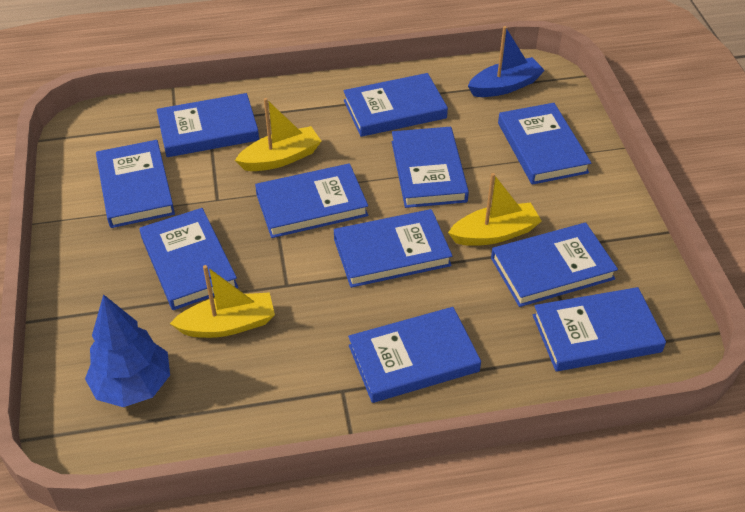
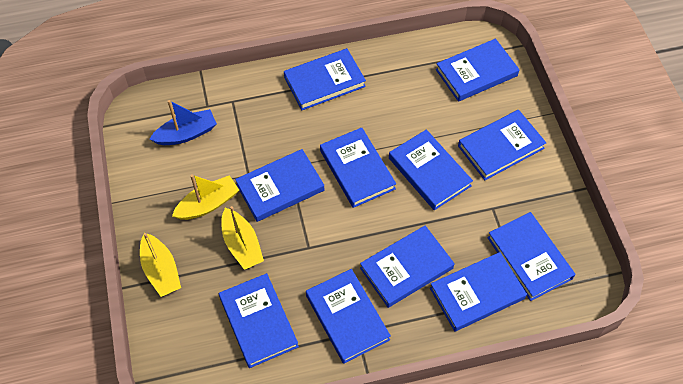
blue tree: [85,294,170,407] = 1 -> none = 0

